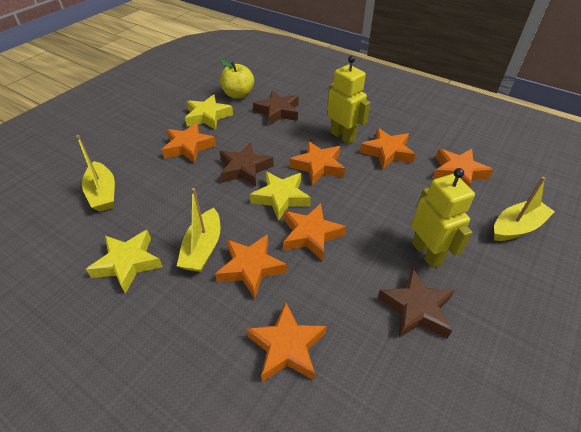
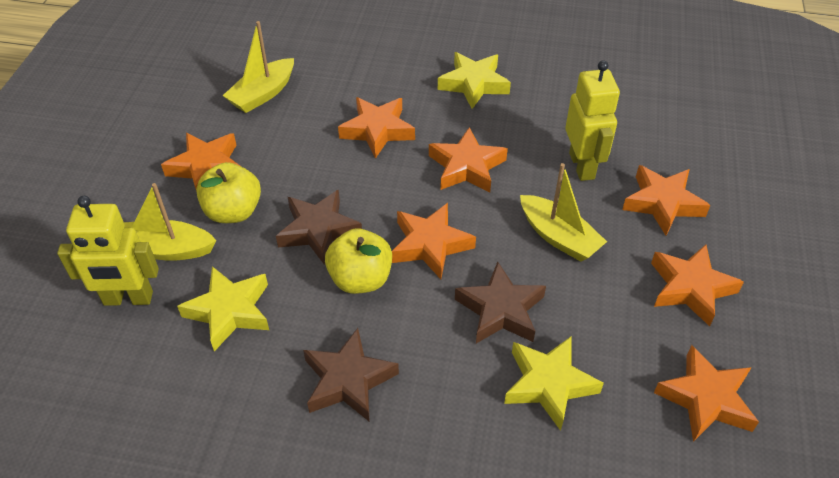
yellow apple: [220,59,254,99] = 1 -> [196,162,261,223] [325,228,392,294] = 2

